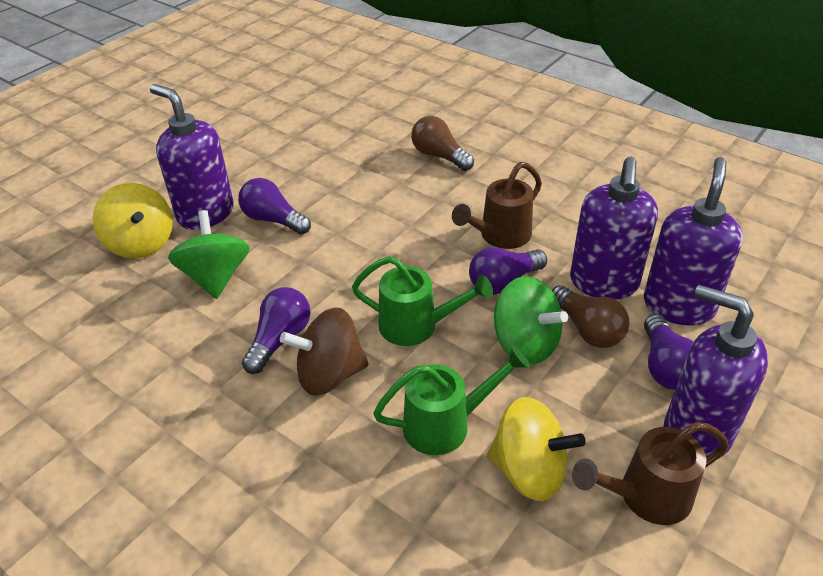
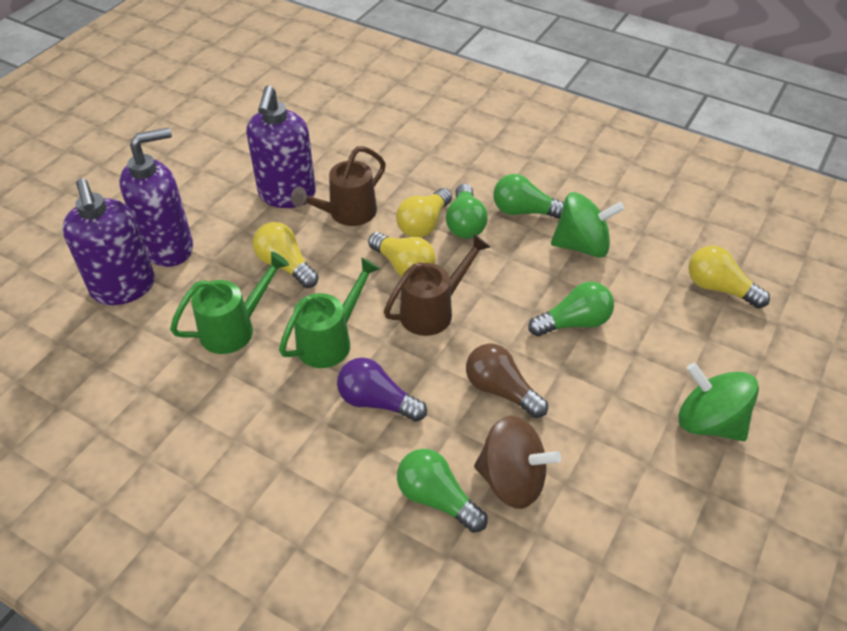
brown light bulb: [411,116,474,171] [552,285,629,348] = 2 -> [466,343,548,418] = 1
green light bulb: none = 0 -> [397,449,488,533] [446,183,488,239] [493,174,564,219] [528,282,614,336] = 4
purple light bulb: [238,178,311,235] [242,287,311,374] [469,247,547,295] [644,314,693,390] = 4 -> [337,358,427,422] = 1
purple soap dispenser: [150,84,234,230] [570,156,658,300] [644,157,743,326] [663,285,768,459] = 4 -> [62,179,155,305] [119,128,193,267] [246,85,316,208] = 3
yellow light bulb: none = 0 -> [253,222,319,288] [368,232,436,277] [396,188,452,237] [689,246,770,309] = 4
yellow spinning top: [93,183,173,258] [486,397,586,501] = 2 -> none = 0

